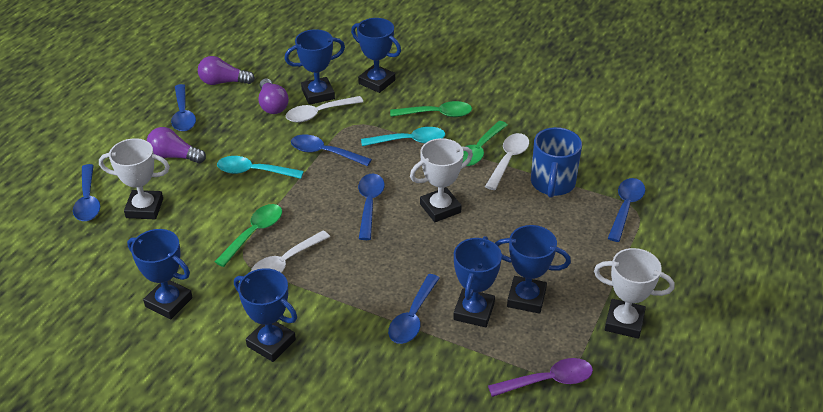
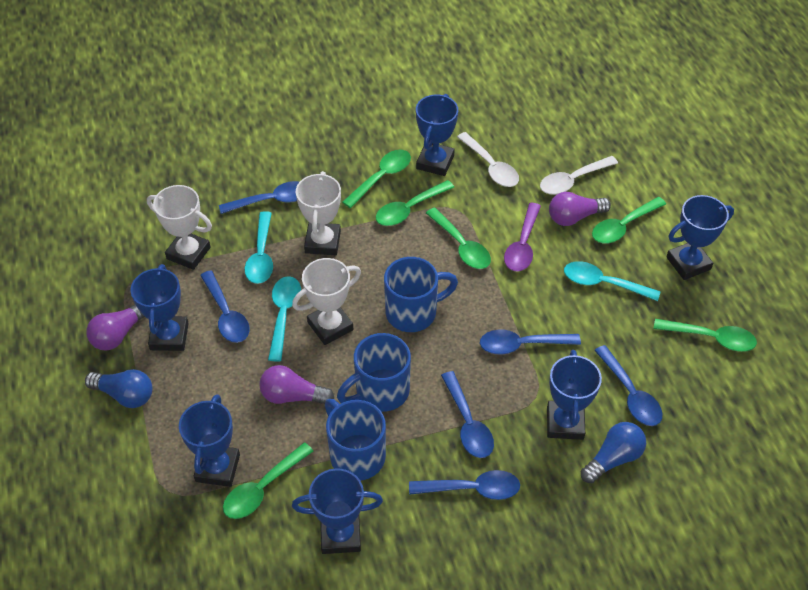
blue light bulb: none = 0 -> [85,369,152,408] [581,422,646,483] = 2
blue mug: [531,127,582,198] = 1 -> [325,399,386,481] [337,333,411,412] [384,257,458,332] = 3
green spoon: [215,204,282,267] [390,101,472,117] [463,121,508,166] = 3 -> [223,442,313,519] [342,150,411,208] [376,180,454,226] [426,208,491,269] [592,197,666,244] [654,319,757,352] = 6
turquoise spoon: [217,156,304,179] [361,127,445,146] = 2 -> [245,211,273,284] [268,276,301,362] [564,261,660,301] = 3
white spoon: [251,231,330,273] [286,96,363,123] [485,133,529,190] = 3 -> [457,132,519,187] [540,156,618,195] = 2

